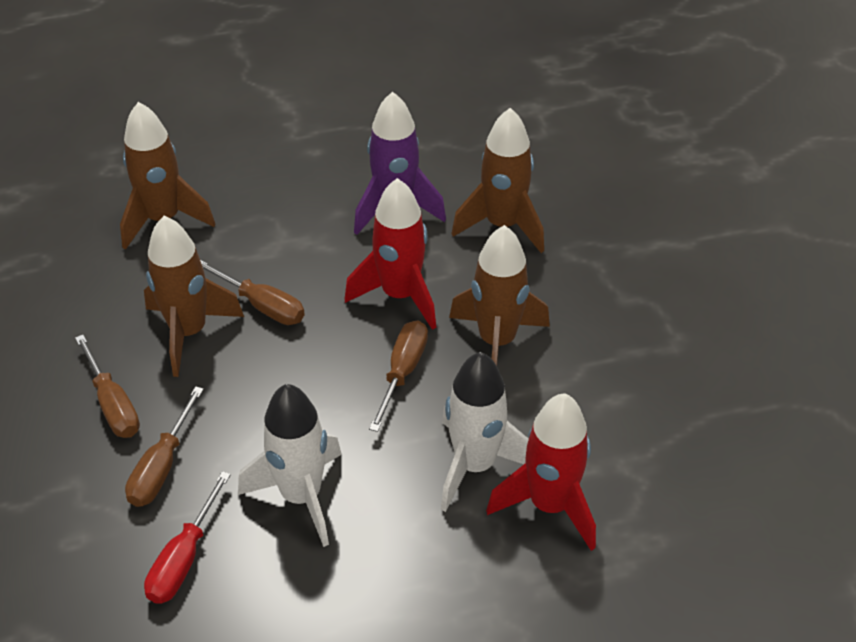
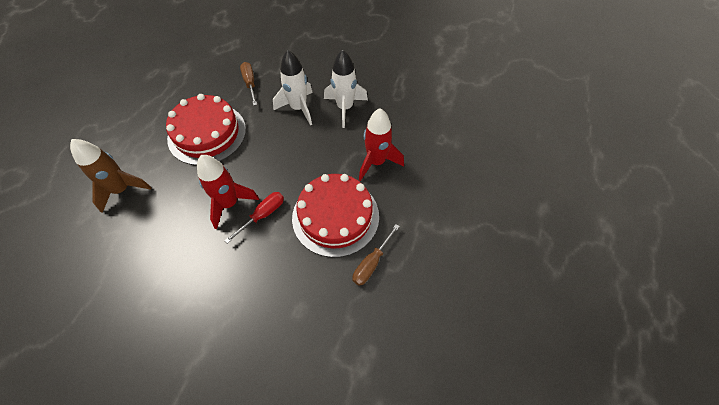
brown rocket: [120,102,215,250] [144,216,244,377] [449,225,550,366] [451,108,544,253] = 4 -> [70,139,152,213] = 1
brown screwdriver: [75,335,140,438] [125,386,204,507] [200,260,305,325] [369,320,428,432] = 4 -> [240,62,257,106] [352,224,400,286] = 2
purple rocket: [354,92,446,235] = 1 -> none = 0
red cake: none = 0 -> [166,94,246,165] [292,174,379,258] = 2

